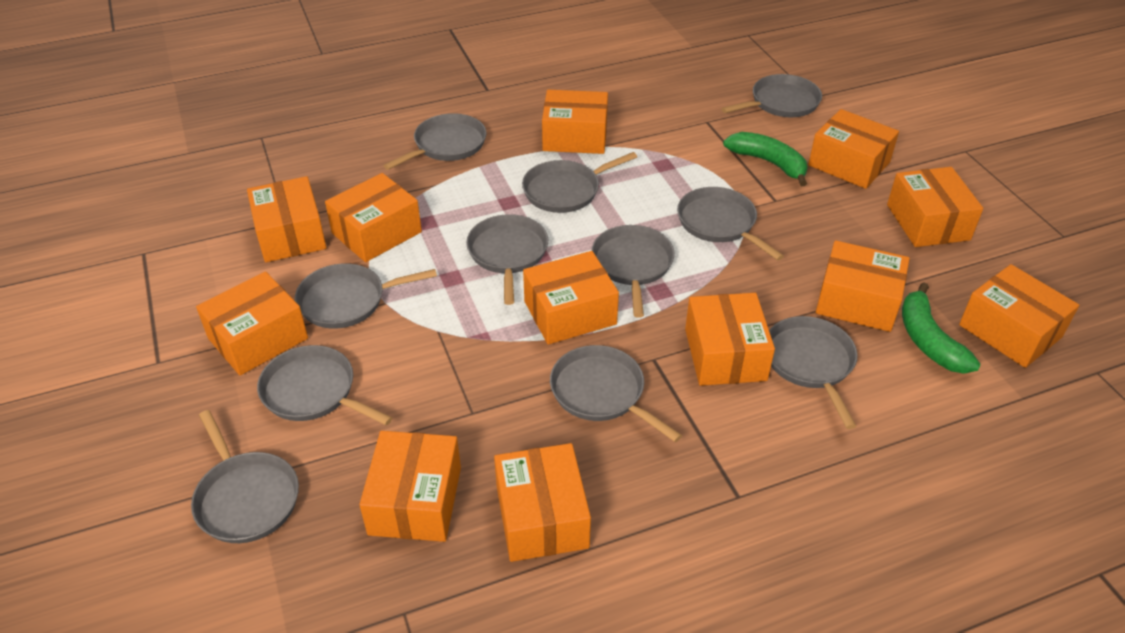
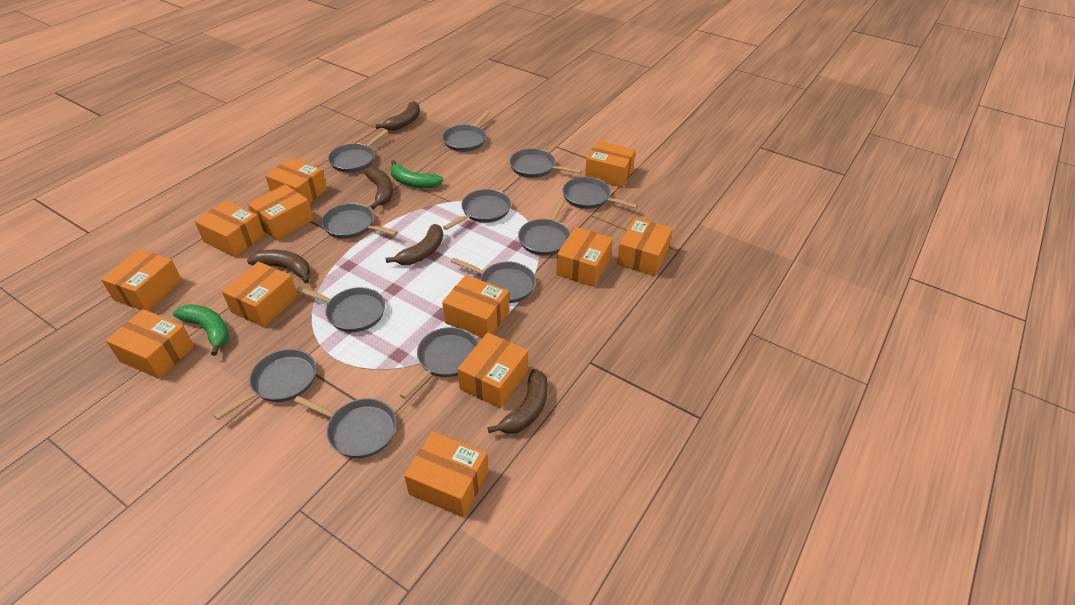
brown banana: none = 0 -> [247,250,310,284] [364,167,393,209] [375,101,420,131] [386,224,443,265] [487,369,548,434] = 5
grey pan: [191,410,299,543] [257,345,393,426] [295,263,437,329] [383,113,486,170] [466,214,548,305] [522,152,637,213] [550,345,682,442] [592,225,675,318] [677,187,784,261] [721,74,822,117] [769,316,858,429] = 11 -> [214,349,316,420] [294,396,397,458] [296,287,385,332] [321,203,397,239] [328,130,388,172] [400,327,478,399] [442,110,490,152] [443,189,511,230] [451,258,536,303] [509,148,582,178] [518,198,570,256] [562,177,638,209] = 12

